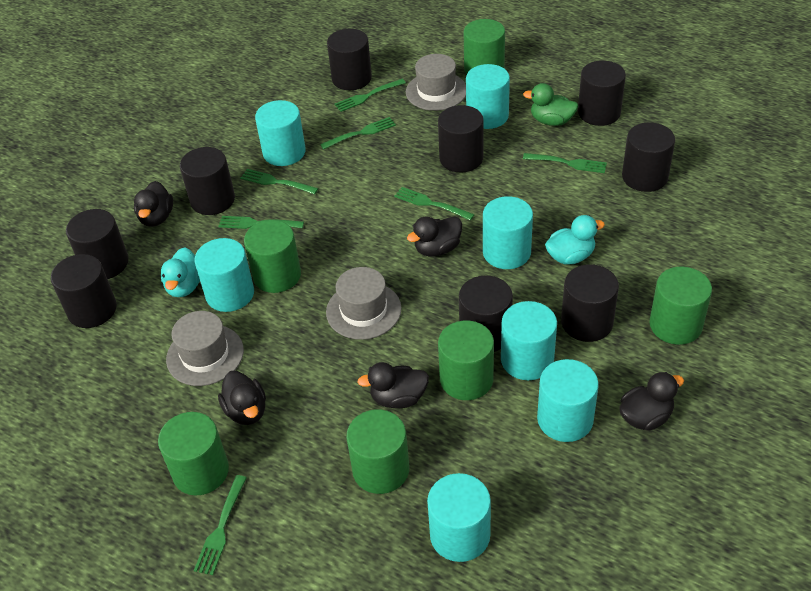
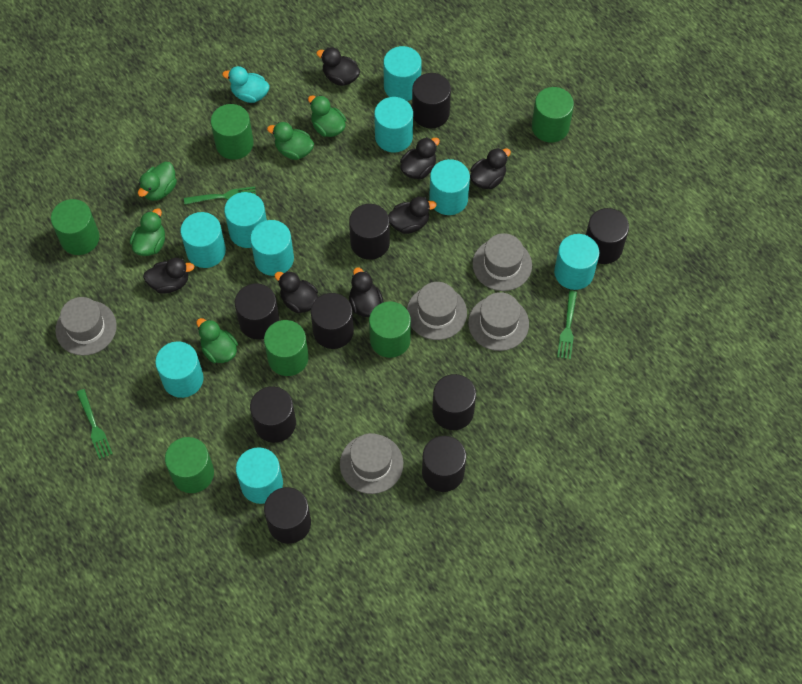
black duck: [134,181,173,227] [218,371,266,425] [357,362,429,408] [407,216,462,257] [619,372,684,431] = 5 -> [143,258,195,294] [274,271,318,313] [316,47,360,86] [349,267,384,317] [388,197,437,234] [400,137,440,179] [470,148,511,189] = 7
green duck: [523,83,579,126] = 1 -> [130,208,165,256] [138,162,177,201] [196,318,238,363] [267,122,314,160] [308,95,346,137] = 5
green fork: [194,475,247,575] [218,216,304,229] [240,169,318,194] [320,117,396,149] [335,79,406,112] [394,187,475,221] [523,153,607,173] = 7 -> [76,389,113,459] [184,186,256,205] [557,290,577,359] = 3
grey hat: [166,311,244,386] [326,267,402,340] [406,54,466,111] = 3 -> [55,297,117,356] [340,433,403,494] [407,282,467,340] [468,292,529,351] [472,233,532,291] = 5
turquoise cylinder: [194,238,254,312] [255,100,306,166] [427,473,491,562] [466,64,510,129] [483,196,533,269] [501,301,557,380] [537,359,599,442] = 7 -> [155,341,204,398] [180,212,226,268] [224,192,267,248] [236,447,283,504] [250,220,294,276] [374,97,413,152] [383,46,422,101] [429,159,470,215] [554,234,599,290] = 9
turquoise duck: [161,247,200,297] [545,215,605,265] = 2 -> [222,66,270,103] = 1

